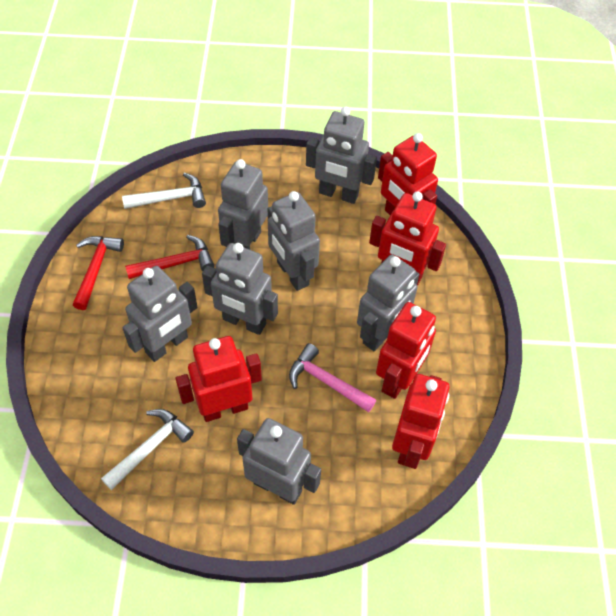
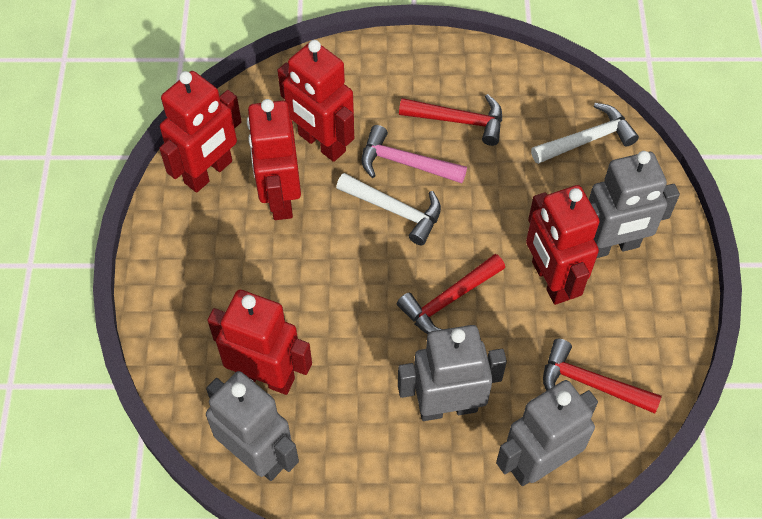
grey robot: [122,266,197,362] [202,243,278,335] [218,159,268,250] [237,418,321,505] [268,191,320,291] [306,107,377,204] [357,254,420,351] = 7 -> [206,371,299,481] [398,325,507,421] [496,380,598,486] [589,151,680,258] = 4
red hammer: [73,236,124,310] [125,235,214,279] = 2 -> [397,254,505,334] [399,94,502,146] [543,339,662,414] = 3

